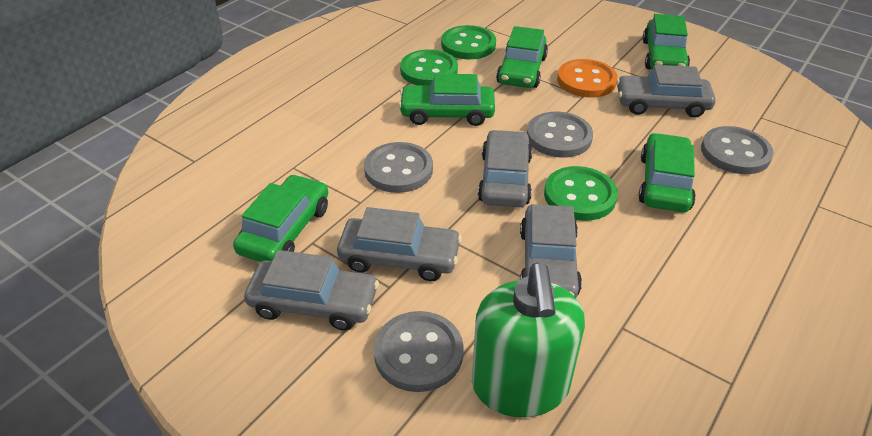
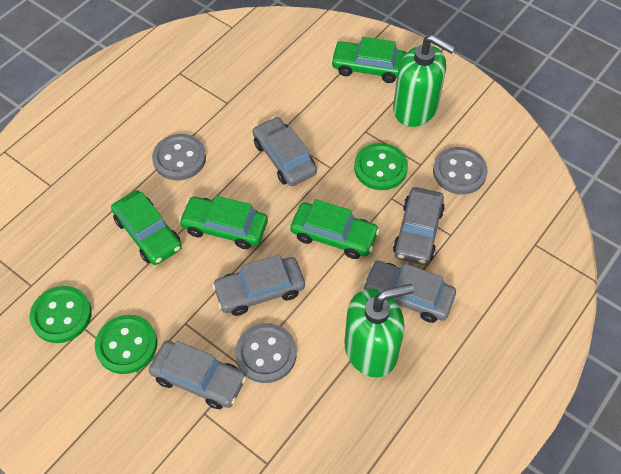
green car: [233,174,328,262] [398,74,495,126] [496,26,548,88] [638,133,696,212] [643,14,690,69] = 5 -> [111,190,182,265] [179,196,268,249] [291,199,380,259] [331,37,407,83] = 4
green soap dispenser: [472,263,585,417] = 1 -> [344,284,414,378] [393,34,455,127] = 2
grey button: [364,142,433,193] [374,311,464,392] [527,111,593,158] [701,126,774,174] = 4 -> [152,134,206,180] [235,323,297,383] [433,147,488,195] = 3
orange button: [557,59,618,98] = 1 -> none = 0

